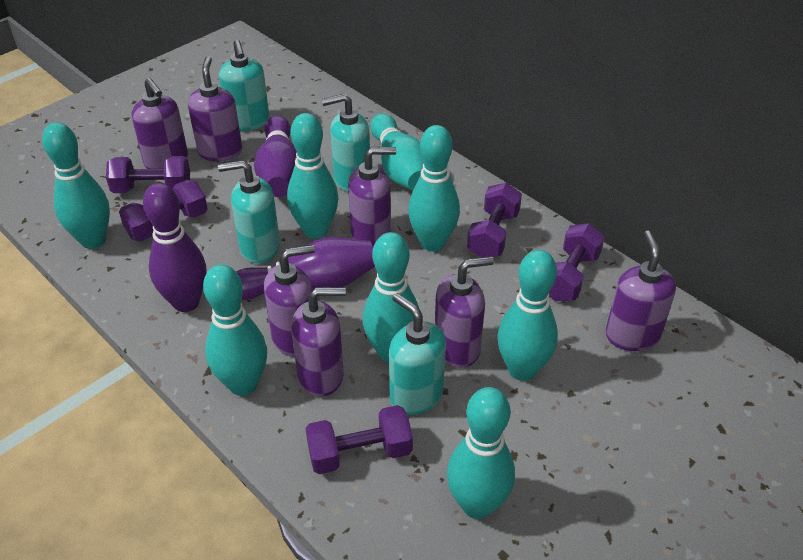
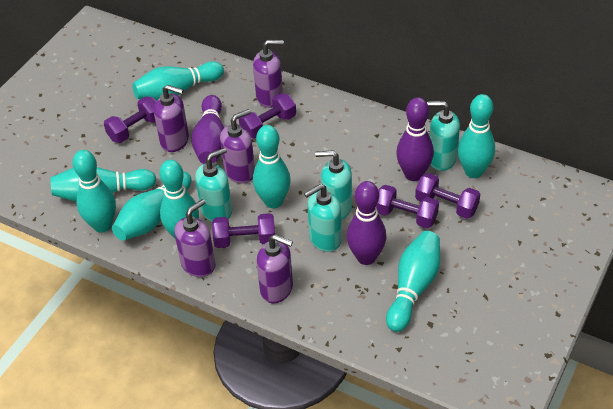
purple soap dispenser: [132,78,188,169] [188,56,242,162] [264,244,315,357] [291,287,346,397] [348,147,396,248] [435,256,494,368] [605,231,676,351] = 7 -> [154,85,189,152] [174,199,216,277] [220,109,255,184] [253,40,284,108] [257,234,293,303] = 5

